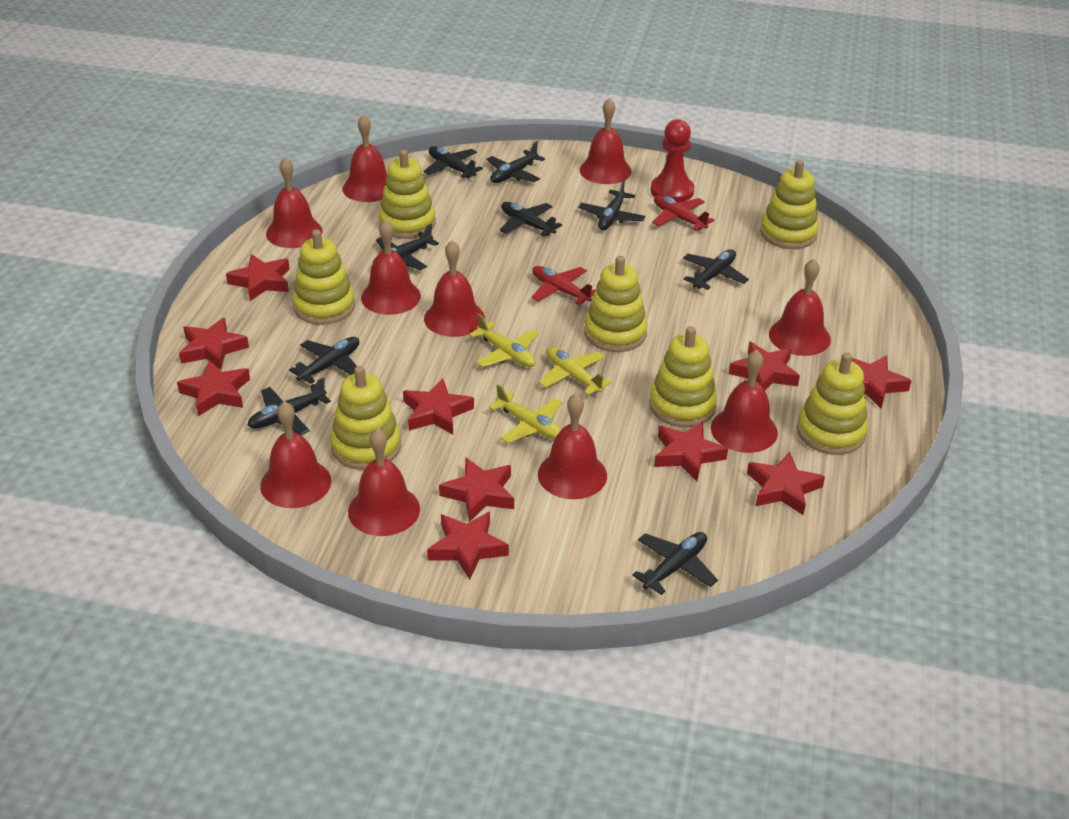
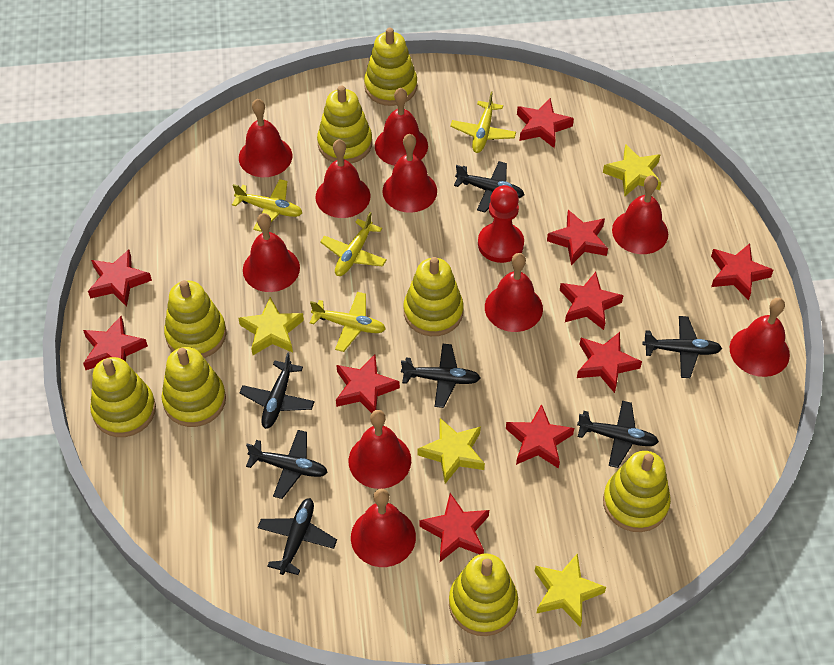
black plane: [248,377,331,435] [289,337,359,384] [373,224,439,270] [424,146,483,178] [486,141,545,183] [500,202,562,236] [578,179,645,230] [632,532,718,595] [683,249,749,290] = 9 -> [240,352,315,429] [246,430,328,499] [258,498,337,575] [401,343,481,408] [454,161,524,212] [577,401,659,468] [642,316,722,378] = 7
red plane: [531,266,596,305] [652,195,714,231] = 2 -> none = 0
yellow plane: [469,313,539,367] [489,384,562,443] [539,347,612,396] = 3 -> [232,179,302,232] [310,292,386,352] [320,212,387,276] [450,92,516,153] = 4
yellow stacking toy: [292,229,355,325] [330,366,401,470] [379,150,436,239] [584,256,648,352] [649,326,717,427] [760,160,819,249] [797,352,868,455] = 7 -> [90,357,156,437] [161,347,226,427] [164,280,227,358] [317,85,372,163] [364,28,417,106] [403,257,464,336] [449,553,518,636] [603,451,671,532] = 8
yellow star: none = 0 -> [238,297,304,355] [417,418,485,484] [534,553,606,627] [603,144,661,196] = 4

